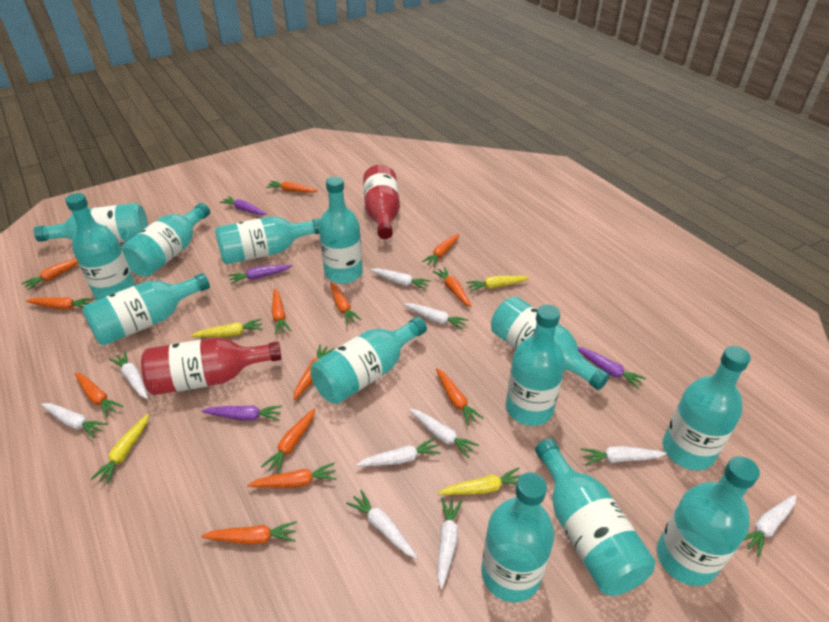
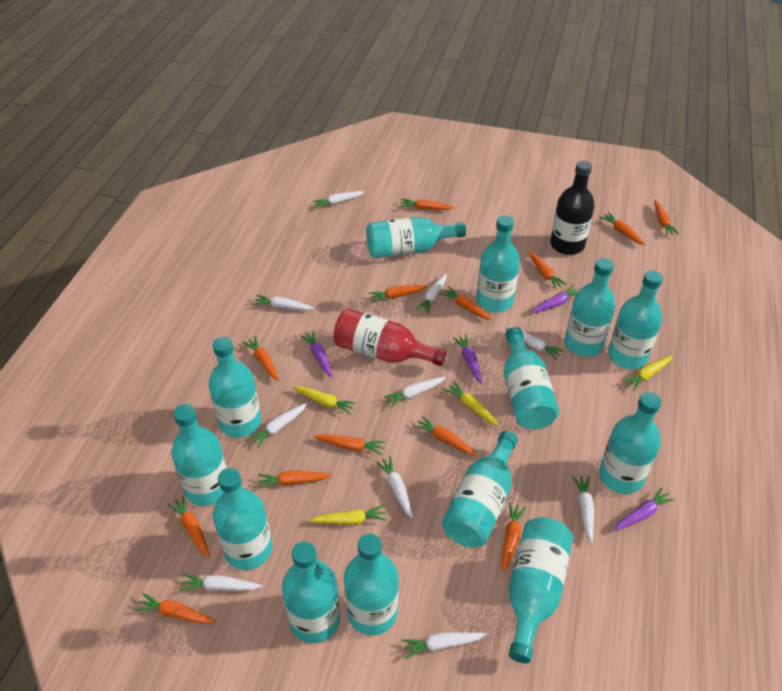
black bottle: none = 0 -> [550,161,595,255] = 1
red bottle: [141,337,282,395] [363,165,400,239] = 2 -> [333,308,446,366] = 1

